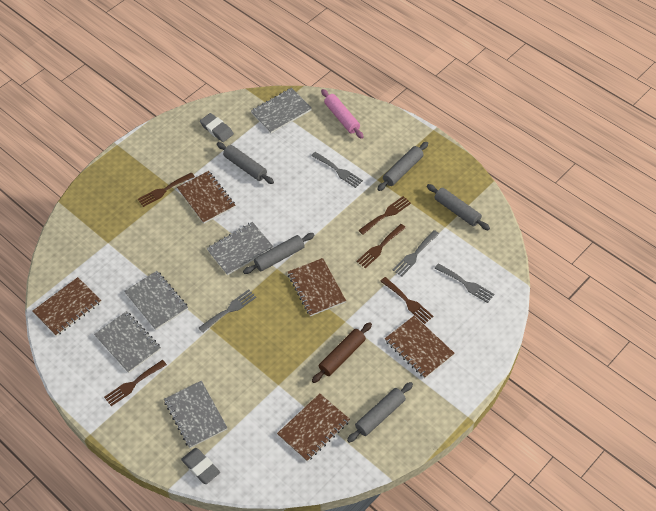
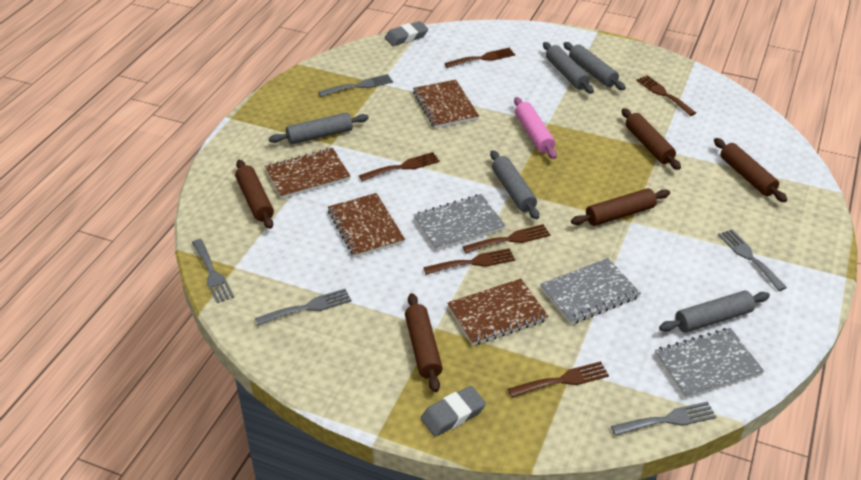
brown fork: [104,360,167,406] [138,172,195,207] [356,224,406,268] [358,196,411,235] [380,277,434,324] = 5 -> [359,152,440,181] [423,248,515,275] [444,48,515,68] [462,224,550,253] [508,361,609,398] [636,75,696,116] = 6
brown notebook: [32,277,101,336] [177,171,235,224] [277,393,350,462] [288,258,346,316] [385,316,455,378] = 5 -> [265,148,350,199] [328,193,405,257] [413,80,479,128] [447,279,549,345] = 4
brown rolling pin: [312,322,372,383] = 1 -> [235,160,274,229] [405,293,443,392] [571,188,670,226] [622,108,681,170] [714,138,787,202] = 5
grey fork: [199,289,256,333] [311,152,363,188] [393,230,439,276] [435,263,494,303] = 4 -> [192,239,234,303] [255,289,351,326] [319,74,393,97] [611,402,716,436] [718,229,787,291] = 5
grey notebook: [94,311,161,373] [124,271,188,330] [164,381,228,448] [207,222,273,275] [251,88,312,133] = 5 -> [414,194,506,251] [540,258,641,324] [655,328,764,398] = 3

